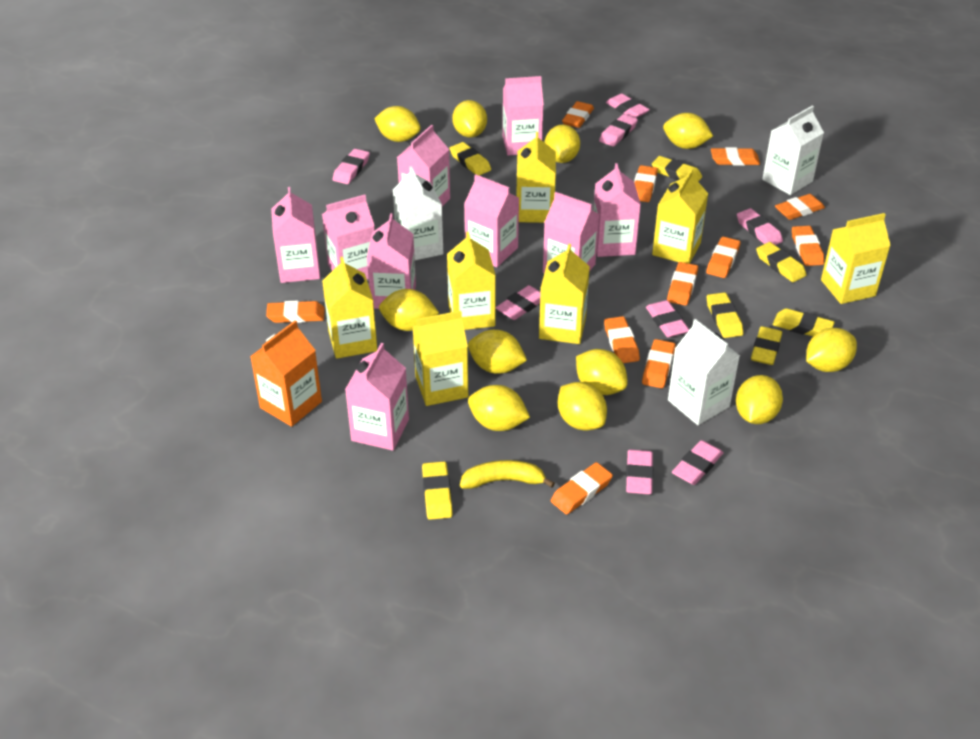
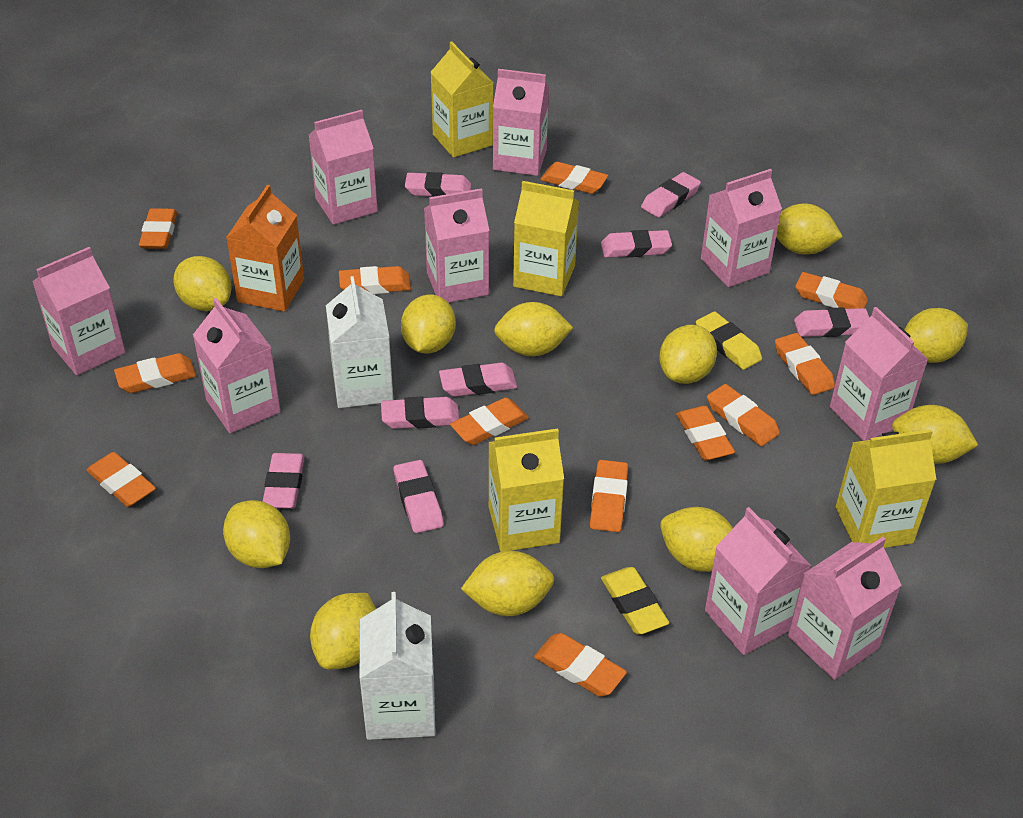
orange eraser: [266,301,325,323] [551,462,613,515] [562,101,594,128] [604,316,640,363] [634,165,658,202] [642,339,675,388] [667,262,698,306] [706,236,741,278] [711,147,760,166] [775,194,825,220] [792,226,824,266] = 11 -> [86,452,156,507] [114,353,196,393] [139,208,177,249] [339,266,411,294] [450,397,529,445] [534,633,627,697] [540,162,608,194] [590,460,628,532] [676,406,735,461] [707,384,780,446] [775,333,835,395] [795,272,868,309] = 12
white carton: [393,166,443,260] [668,319,740,425] [762,106,824,195] = 3 -> [326,276,393,408] [359,592,436,740] = 2
yellow banana: [460,460,555,489] = 1 -> none = 0
yellow carton: [322,257,377,359] [413,311,468,406] [447,232,496,330] [516,132,556,223] [539,244,590,344] [652,169,708,264] [821,213,891,304] = 7 -> [431,42,494,158] [489,429,564,552] [513,181,579,297] [836,429,936,548] = 4
yellow eraser: [422,461,453,520] [450,142,491,175] [652,156,702,182] [707,292,743,338] [751,326,782,365] [756,242,807,282] [773,308,835,337] = 7 -> [601,567,669,634] [696,311,762,370] = 2

